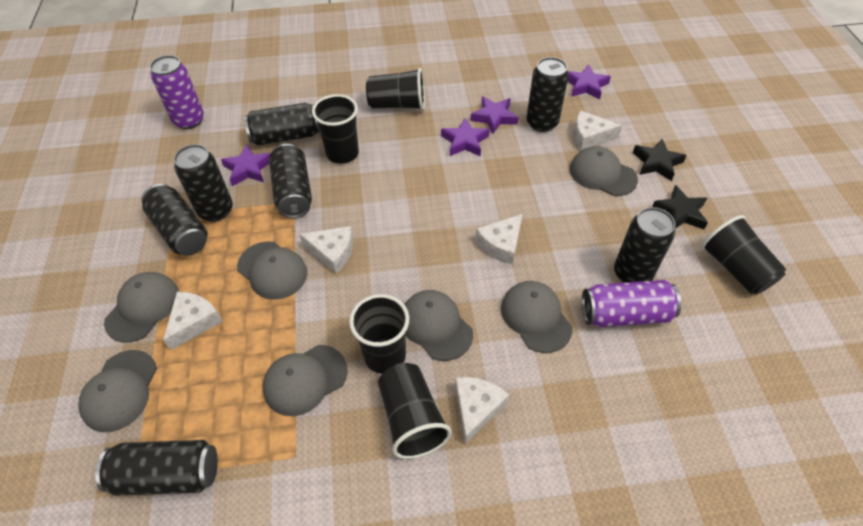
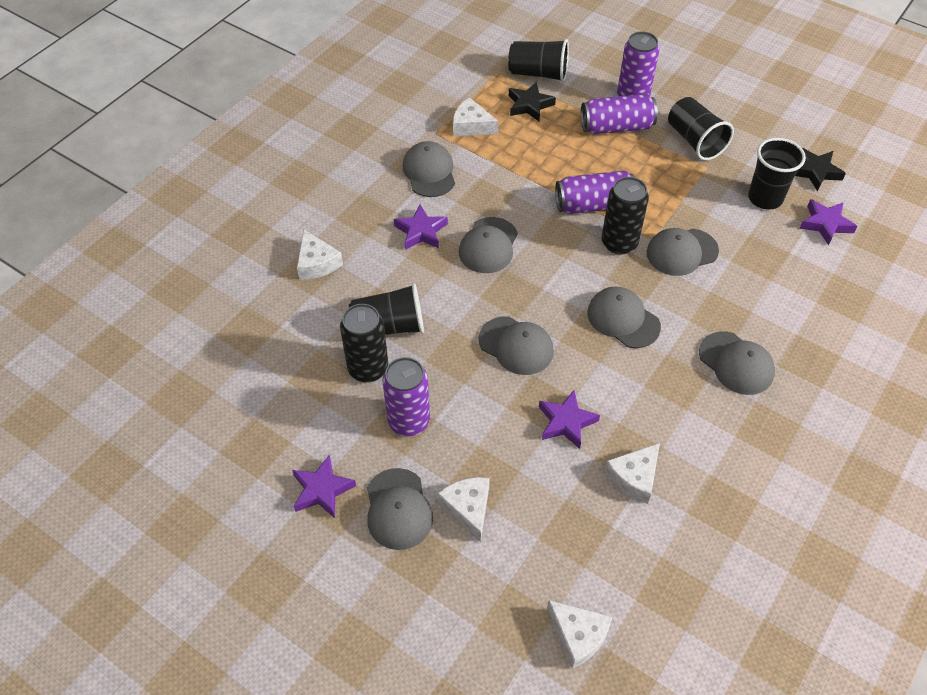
black can: [95,440,218,496] [141,184,207,255] [174,144,233,222] [244,103,320,146] [269,144,312,218] [526,57,569,132] [614,207,675,283] = 7 -> [340,304,388,383] [601,177,649,255] = 2
black cup: [312,94,359,164] [349,294,409,374] [366,68,425,110] [378,363,452,459] [701,215,786,295] = 5 -> [349,283,424,335] [508,39,569,82] [668,97,734,161] [748,138,806,210] = 4
purple can: [150,55,204,129] [582,280,681,327] = 2 -> [382,357,430,436] [555,170,634,214] [581,94,658,134] [617,31,660,96] = 4

